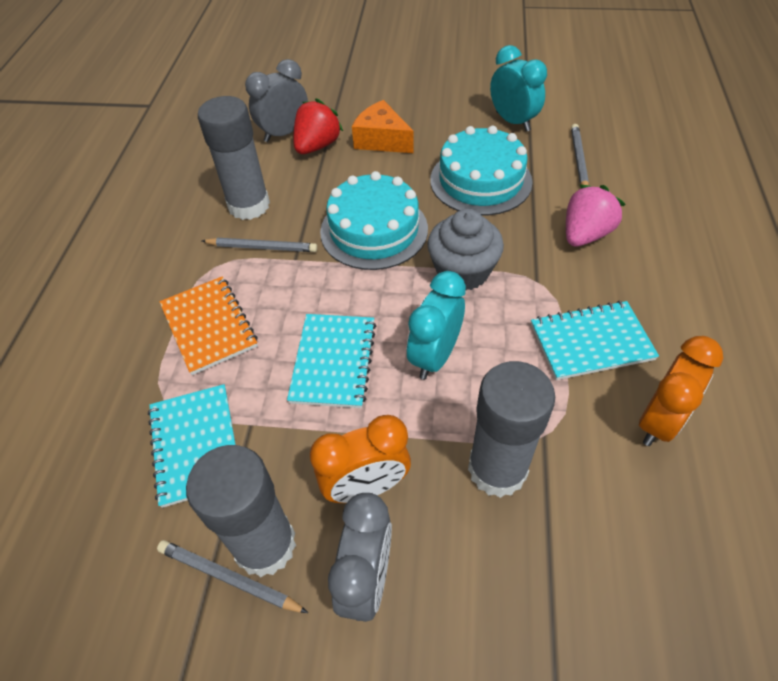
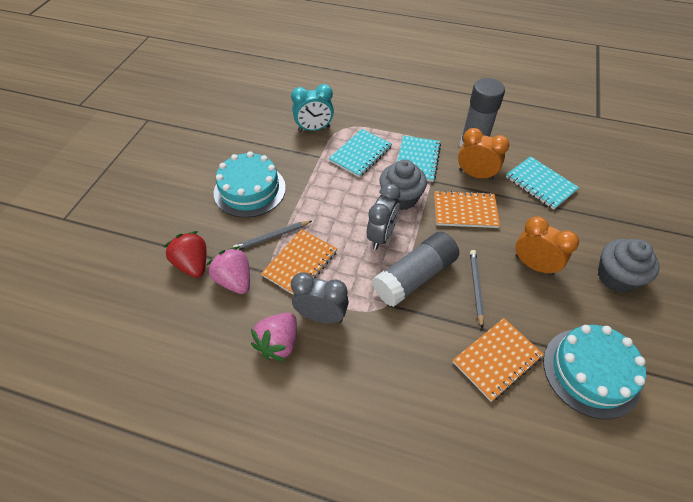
grey cupcake: [427,209,504,290] = 1 -> [379,159,427,210] [598,239,660,293] = 2
grey glue stick: [186,445,296,577] [198,96,270,220] [468,361,555,498] = 3 -> [372,232,459,307] [459,78,505,147] = 2
grey pencil: [157,540,308,613] [202,238,317,252] [571,124,589,185] = 3 -> [233,221,312,250] [470,250,484,329] = 2
orange cheese: [352,100,414,153] = 1 -> none = 0
orange notebook: [159,276,258,375] = 1 -> [261,229,337,294] [434,190,500,228] [453,318,544,402] = 3
pink strawberry: [566,185,626,247] = 1 -> [207,246,250,294] [251,313,297,362] = 2
turquoise clock: [407,271,466,380] [490,45,547,132] = 2 -> [291,84,334,132] = 1

